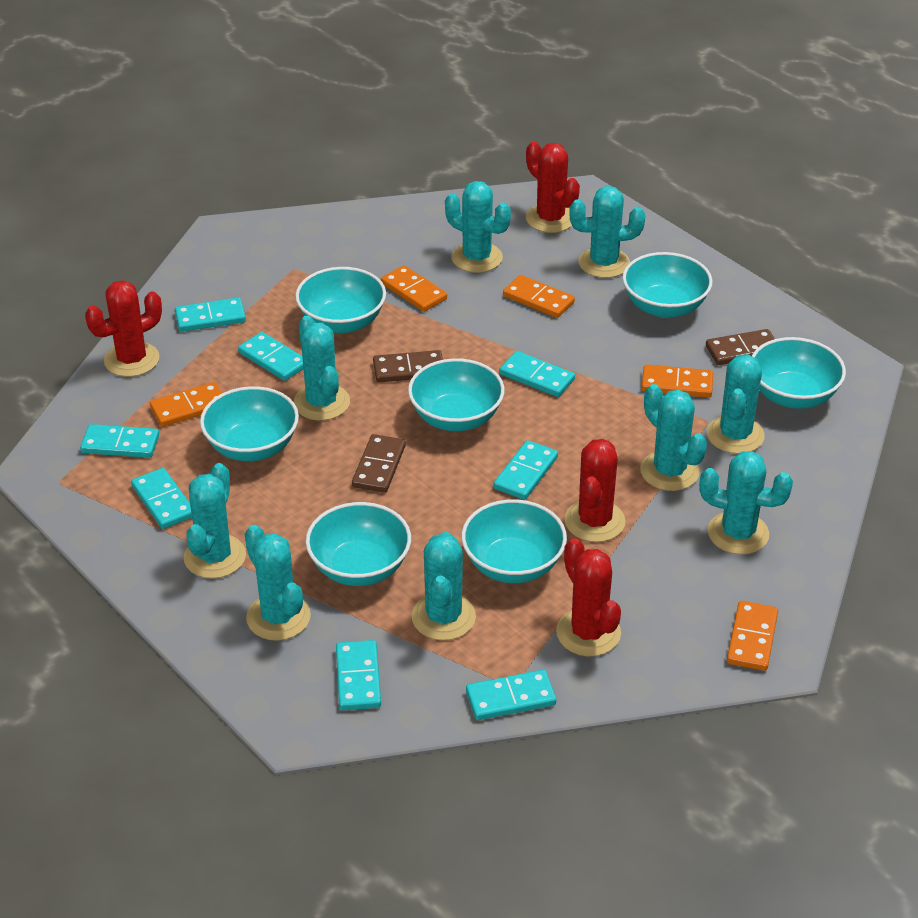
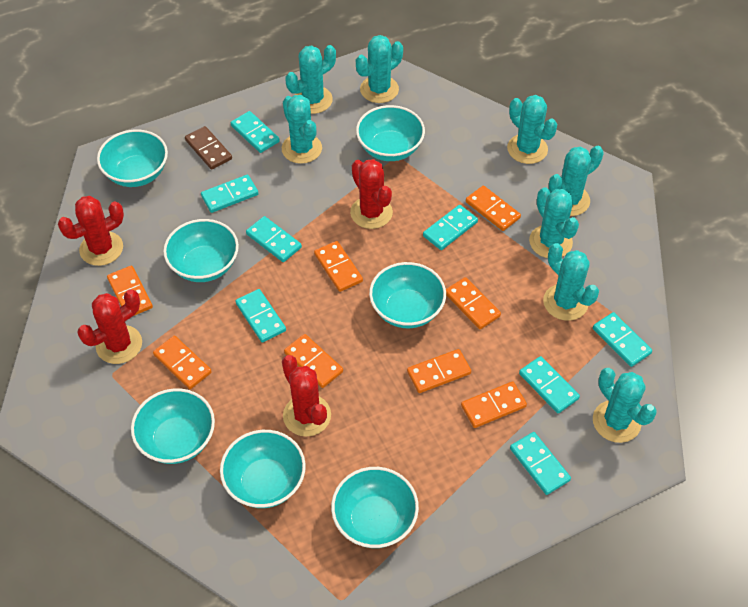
brown domino: [352,434,406,493] [373,350,443,382] [706,329,775,365] = 3 -> [185,126,232,170] = 1
orange domino: [150,382,222,427] [381,265,447,312] [503,275,575,318] [641,364,713,398] [727,601,778,671] = 5 -> [107,266,153,316] [153,336,212,389] [284,334,343,388] [314,241,363,292] [407,349,471,393] [446,277,501,329] [461,381,527,428] [466,186,521,231] = 8
turquoise cactus: [184,463,246,579] [245,525,311,641] [294,316,350,421] [412,532,476,640] [445,181,511,273] [569,186,645,278] [640,384,707,491] [699,451,793,555] [707,354,765,454] = 9 -> [282,95,322,164] [285,45,336,114] [356,35,403,103] [507,95,557,164] [529,187,579,258] [543,243,599,321] [549,146,604,216] [593,368,657,443] = 8

